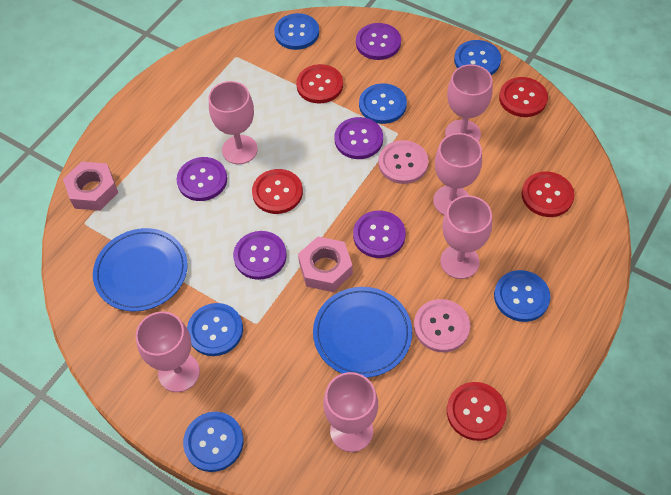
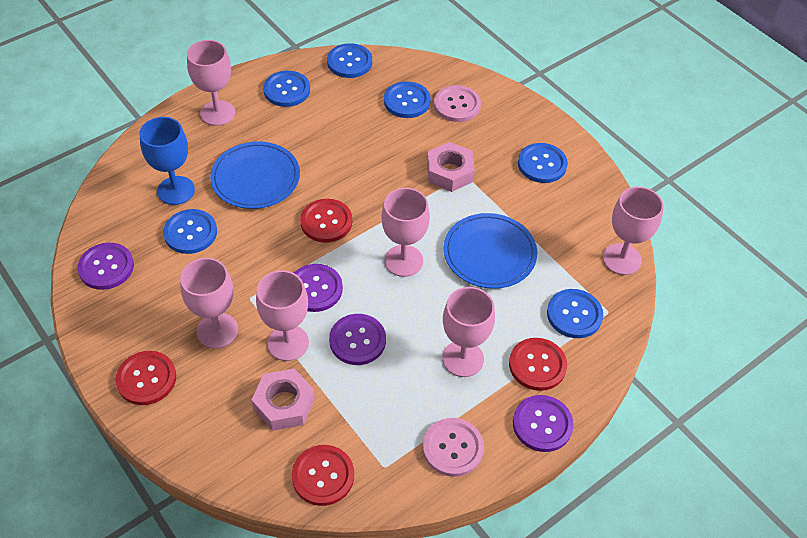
blue goblet: none = 0 -> [139,117,195,205] = 1
purple button: [177,157,227,201] [233,231,287,280] [335,117,383,159] [353,210,406,258] [356,23,401,60] = 5 -> [77,243,134,290] [294,264,343,312] [329,314,386,365] [513,395,574,452] = 4
red button: [252,169,303,214] [296,64,343,103] [447,382,507,441] [499,77,548,117] [522,172,575,217] = 5 -> [116,351,176,405] [292,445,354,506] [300,199,352,243] [509,338,567,391] = 4

